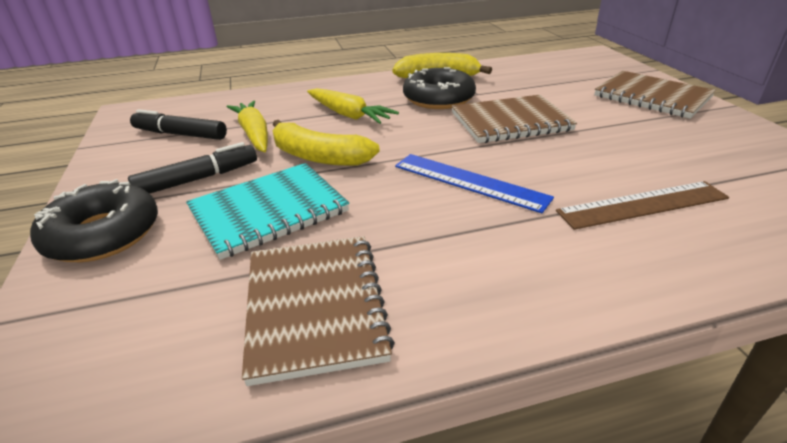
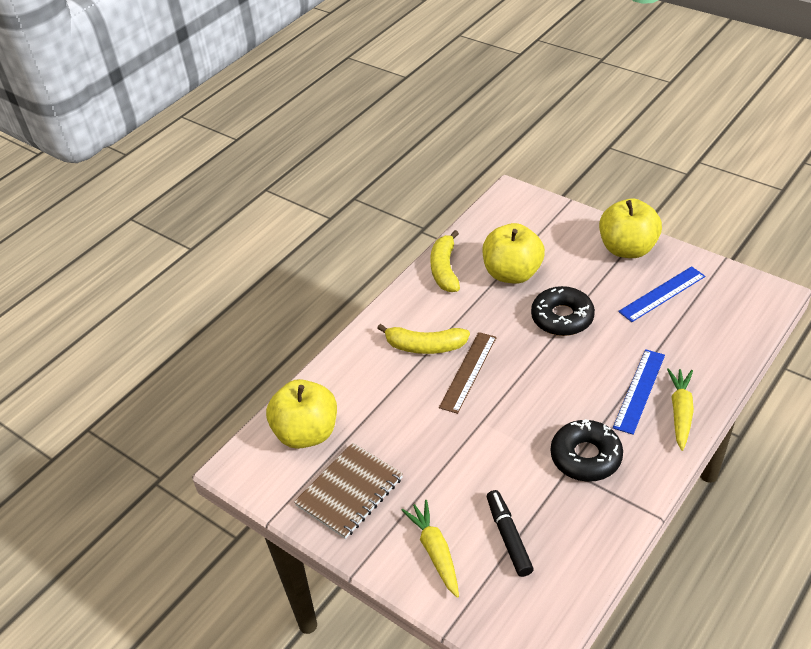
black marker: [128,142,257,194] [130,109,227,140] = 2 -> [487,490,534,577] = 1
blue ruler: [395,154,554,213] = 1 -> [613,349,665,435] [618,266,705,322] = 2
brown notebook: [242,236,395,386] [452,95,577,143] [594,71,716,119] = 3 -> [294,443,403,539] = 1
turquoise notebook: [186,163,349,260] = 1 -> none = 0
yellow apple: none = 0 -> [266,379,337,449] [482,223,545,284] [599,198,662,258] = 3

